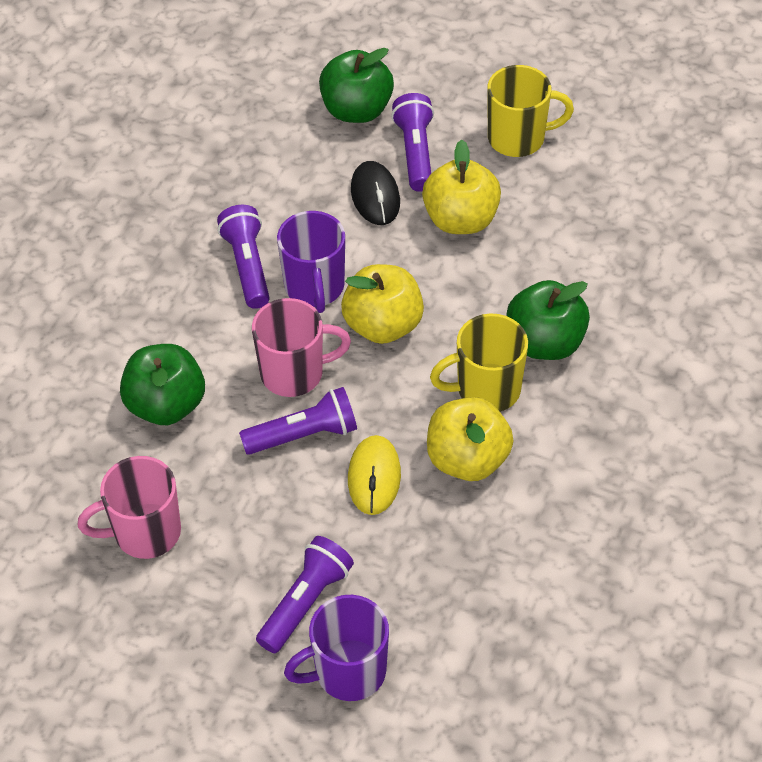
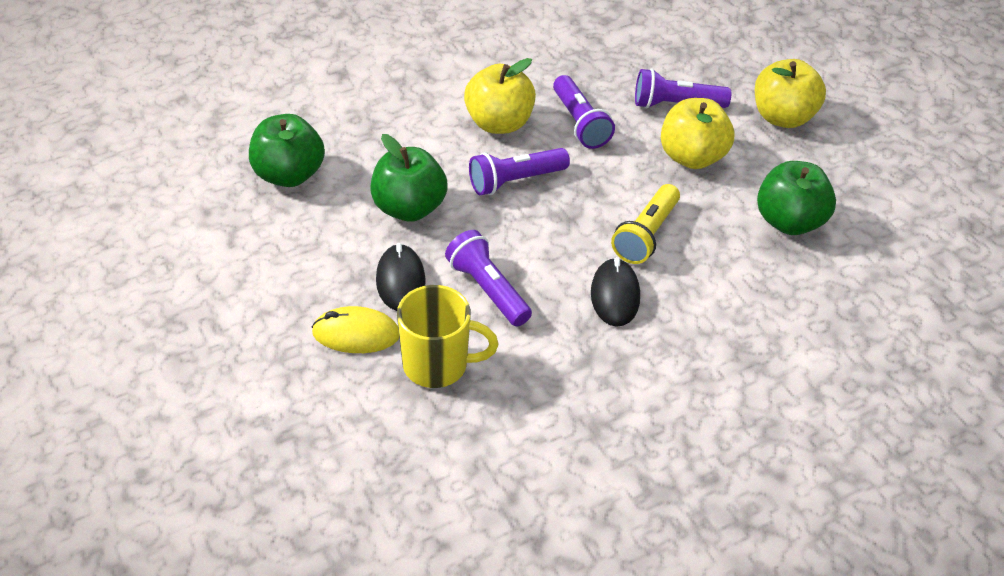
black mouse: [351,161,400,225] = 1 -> [376,243,426,311] [591,257,640,327] = 2
pink mug: [78,456,181,559] [252,298,351,397] = 2 -> none = 0
purple mug: [277,211,345,313] [284,595,389,701] = 2 -> none = 0
yellow flashlight: none = 0 -> [611,184,680,264] = 1
yellow mug: [430,313,528,412] [487,65,574,157] = 2 -> [397,285,499,388] = 1

